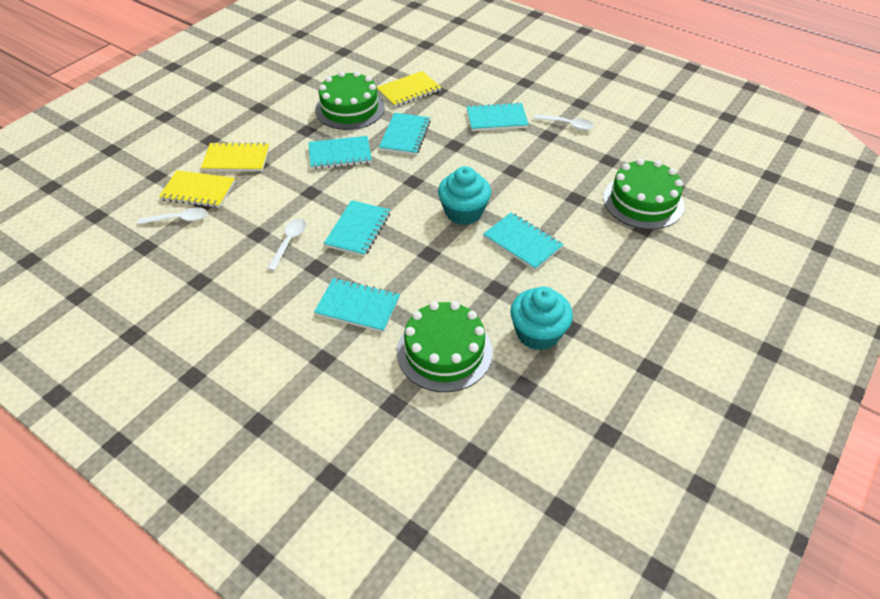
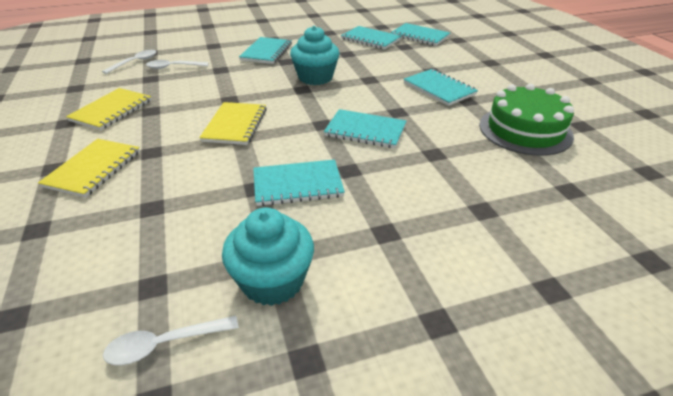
green cake: [315,71,385,130] [397,301,492,392] [603,158,684,229] = 3 -> [479,84,574,156] = 1

